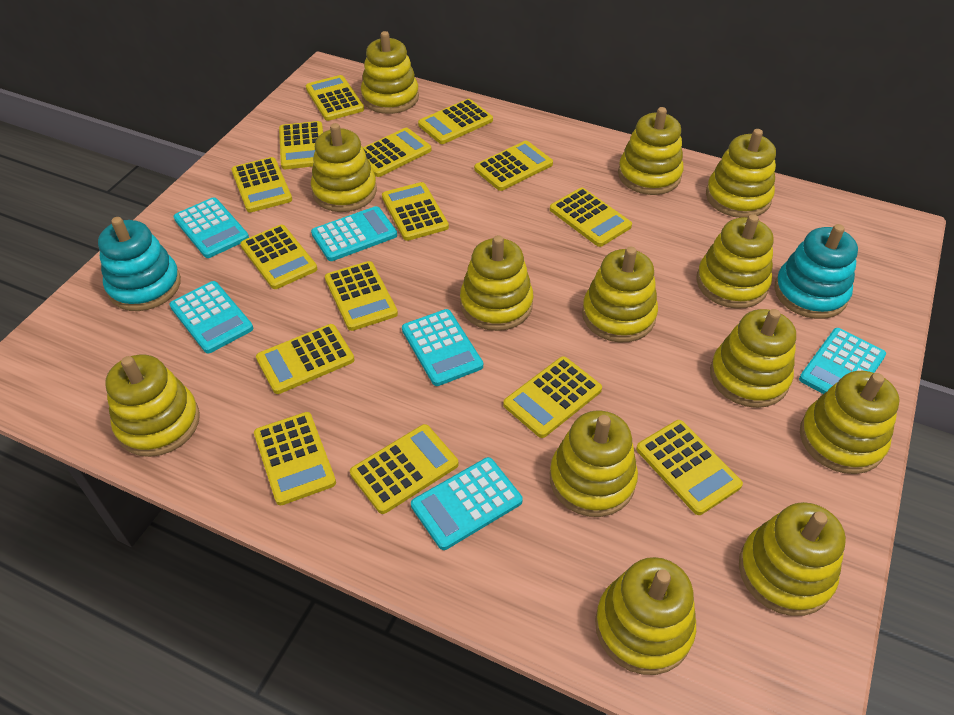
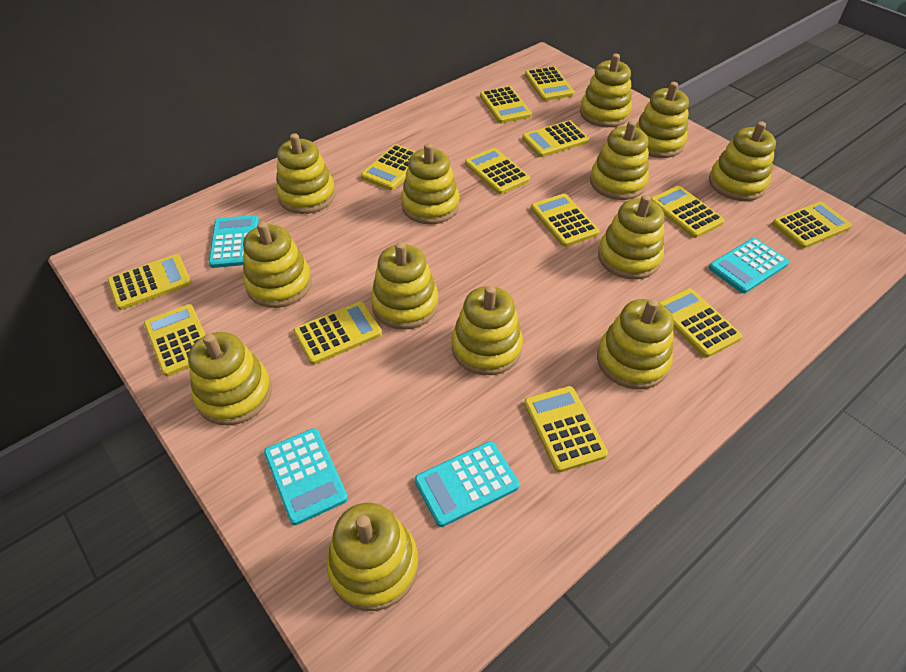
turquoise calculator: [169,281,253,353] [174,197,249,258] [311,206,397,261] [402,309,483,386] [411,457,523,550] [799,328,886,394] = 6 -> [209,215,259,268] [264,428,348,525] [415,441,520,527] [709,238,789,293] = 4
turquoise stacking toy: [98,217,181,311] [774,224,858,319] = 2 -> none = 0
yellow calculator: [231,157,292,212] [240,225,317,289] [254,412,336,505] [256,324,354,394] [279,121,323,169] [306,75,364,121] [325,261,398,331] [350,424,458,514] [363,128,432,177] [382,182,449,241] [418,99,493,144] [474,141,553,191] [503,356,602,438] [550,188,632,247] [636,420,743,515] = 15 -> [108,254,192,310] [144,304,206,376] [293,302,382,365] [361,144,416,190] [465,148,530,194] [480,86,532,123] [522,121,589,157] [524,386,608,472] [525,66,575,101] [531,194,600,247] [651,186,725,238] [659,288,742,358] [772,202,852,249] = 13

